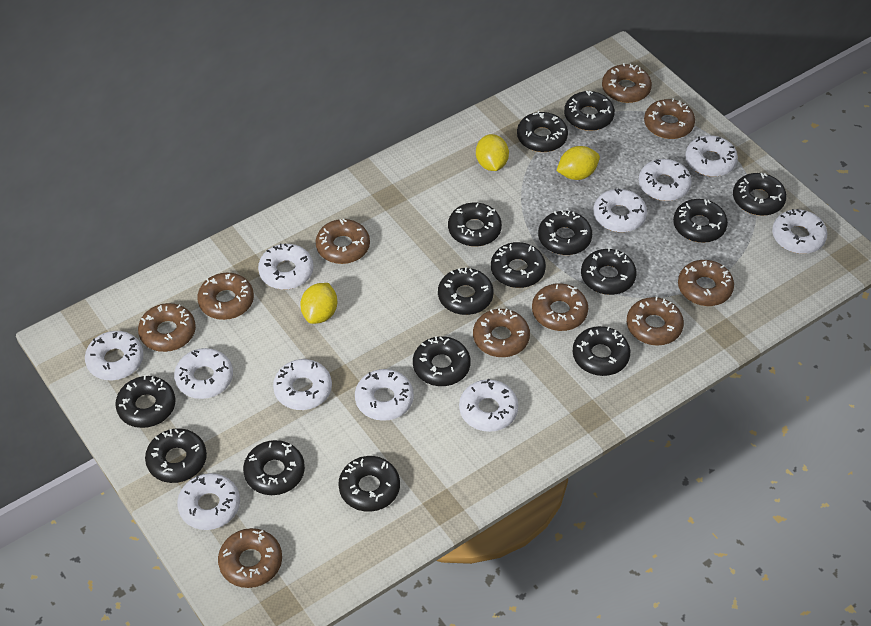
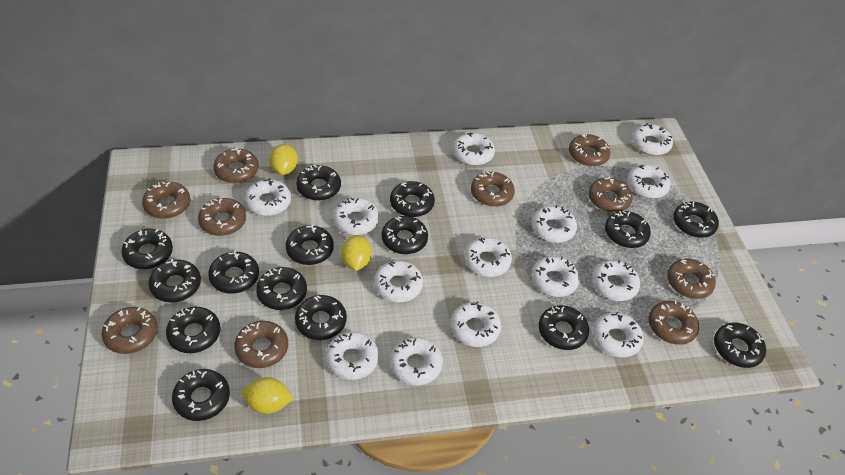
white donut: [85,331,144,380] [174,348,233,399] [177,473,240,530] [258,244,313,289] [273,359,332,410] [355,369,414,421] [459,379,518,432] [593,188,647,232] [639,159,692,201] [685,135,738,177] [772,209,827,254] = 11 -> [245,178,291,216] [326,332,379,380] [333,198,379,235] [374,260,423,302] [390,337,443,385] [450,301,501,347] [453,133,495,165] [464,237,512,277] [531,256,580,297] [532,205,577,243] [592,260,640,301] [593,312,644,357] [627,165,671,198] [632,123,673,155] = 14

